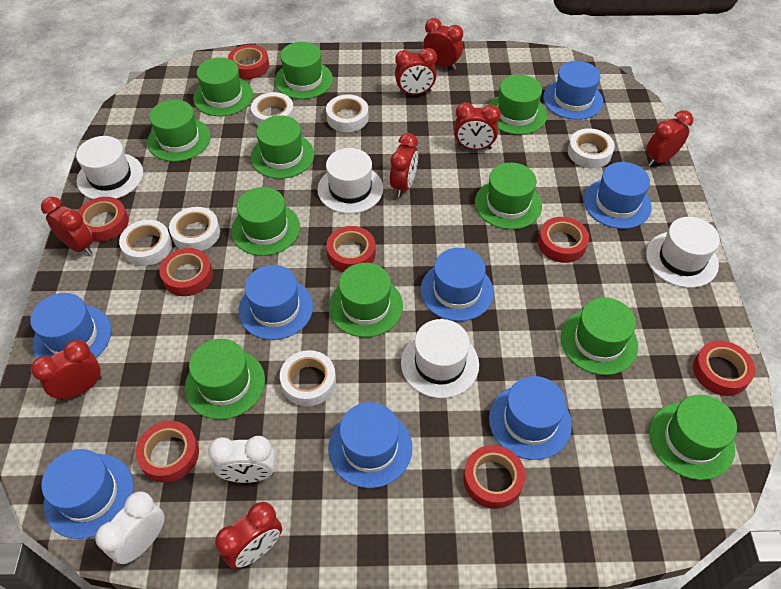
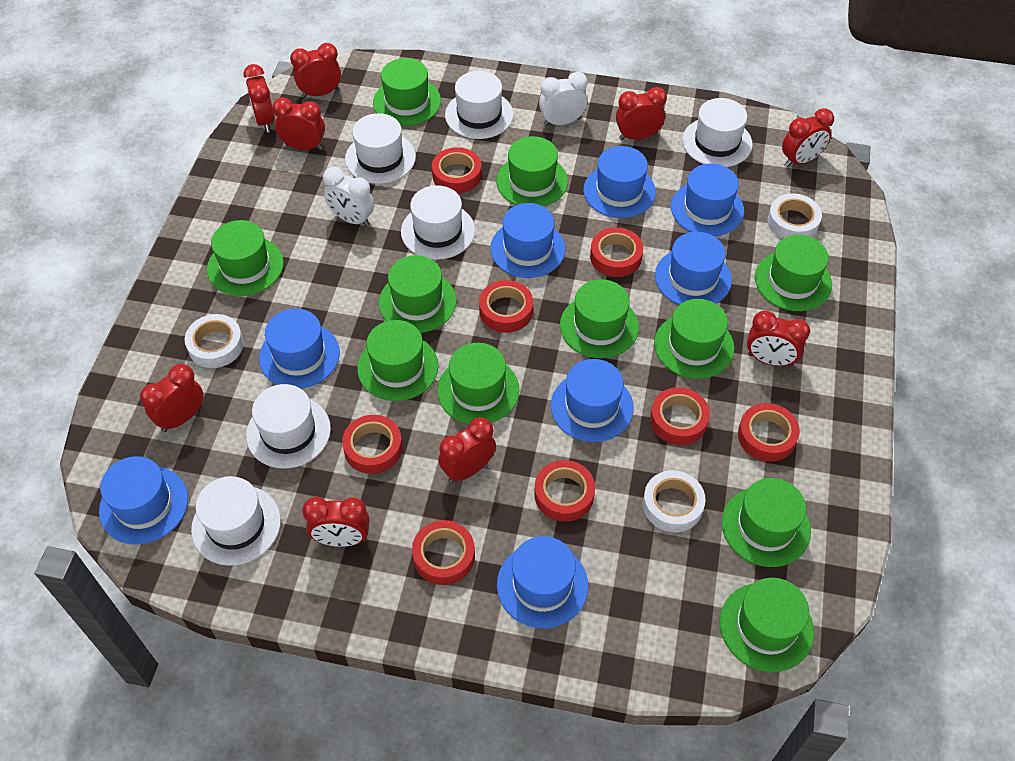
red clock: [31,340,102,400] [41,197,93,255] [215,502,282,569] [390,133,418,197] [395,48,437,95] [423,18,463,70] [454,102,501,150] [646,110,693,166] = 8 -> [140,364,203,432] [243,64,275,133] [272,97,325,150] [290,43,341,98] [302,497,369,547] [438,417,496,483] [616,87,667,140] [747,311,810,367] [782,108,834,167] = 9
white hat: [76,136,143,199] [317,148,383,214] [401,319,479,398] [646,217,720,288] = 4 -> [191,476,281,566] [246,384,331,469] [345,113,416,184] [401,185,475,260] [445,71,514,139] [682,98,753,167] = 6
white tape: [119,220,172,266] [169,207,220,251] [251,92,294,126] [280,350,336,407] [326,95,369,132] [568,128,615,169] = 6 -> [185,314,244,368] [643,470,705,533] [767,193,822,239] = 3

